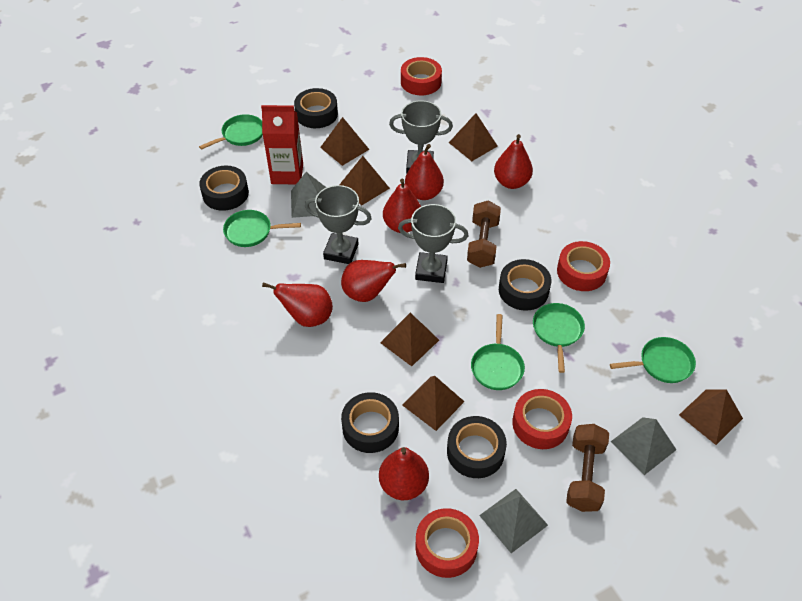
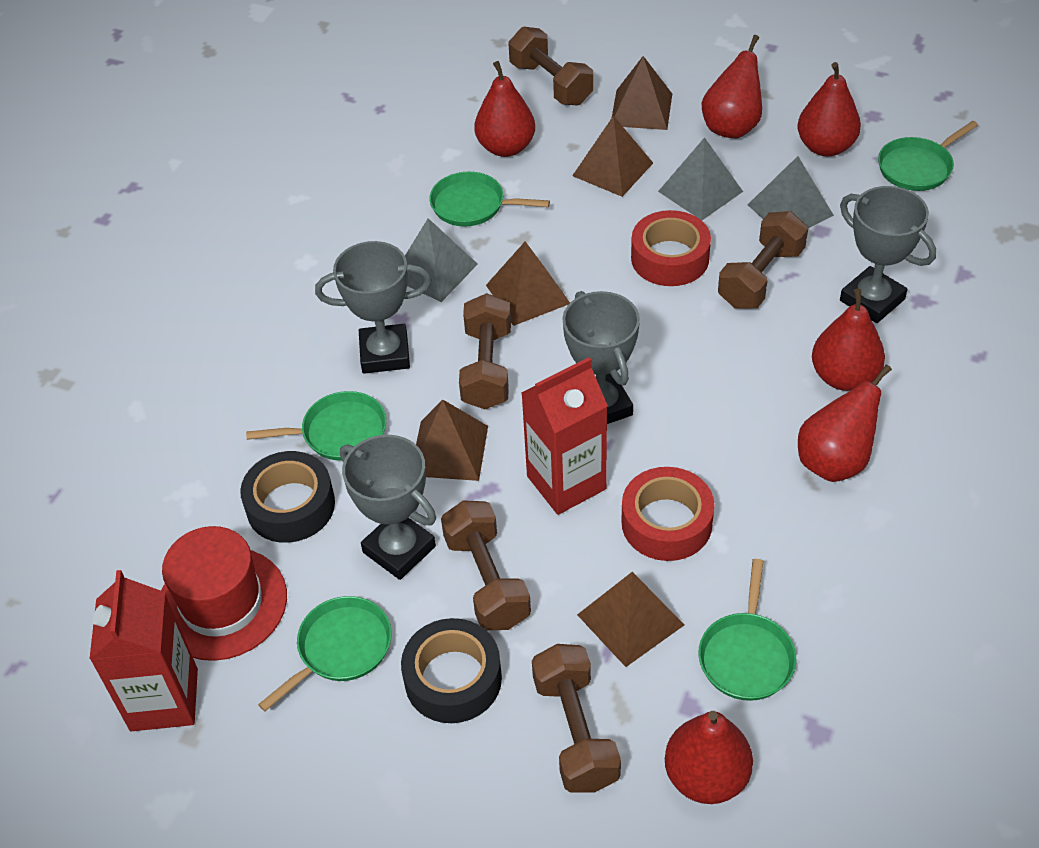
black tape: [199,166,249,211] [294,88,338,128] [341,392,399,453] [447,416,507,478] [499,259,551,311] = 5 -> [240,451,335,543] [401,618,502,723] = 2
brown dumbbell: [467,201,501,268] [566,424,609,512] = 2 -> [441,501,531,630] [459,293,511,409] [508,27,593,106] [532,644,621,793] [718,211,808,309] = 5
brown pyramid: [320,117,370,166] [339,156,390,206] [380,313,439,366] [402,376,465,431] [449,113,498,161] [679,389,743,445] = 6 -> [416,400,488,481] [486,241,570,326] [572,115,653,197] [577,572,684,667] [612,56,672,130] = 5
grey trophy: [305,185,372,264] [389,100,453,174] [398,204,469,283] = 3 -> [315,241,432,374] [340,435,436,580] [562,291,640,424] [840,186,936,323] = 4
red carton: [261,105,303,184] = 1 -> [90,570,198,731] [521,357,608,515] = 2
red hat: none = 0 -> [161,526,287,661] = 1
red tape: [401,57,442,95] [415,508,479,578] [512,389,572,449] [557,241,610,291] = 4 -> [621,467,715,561] [631,210,711,286] = 2

